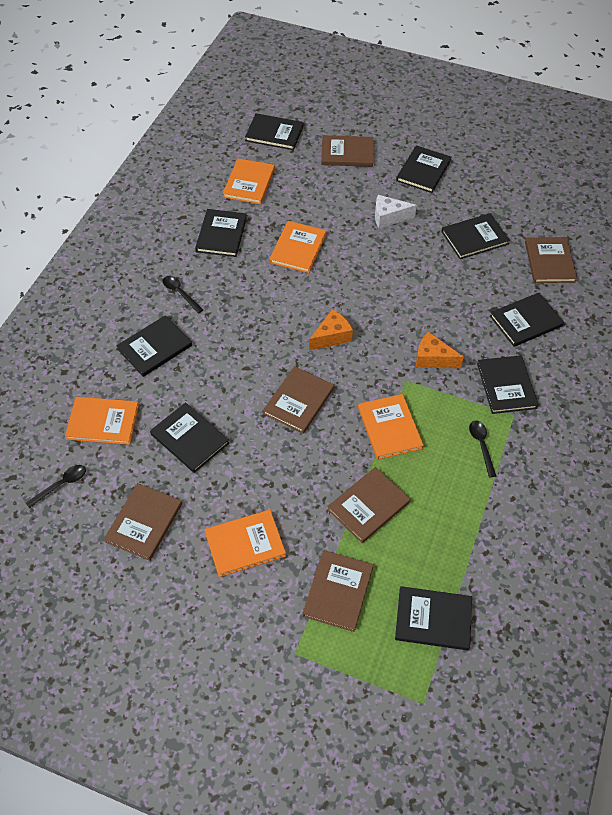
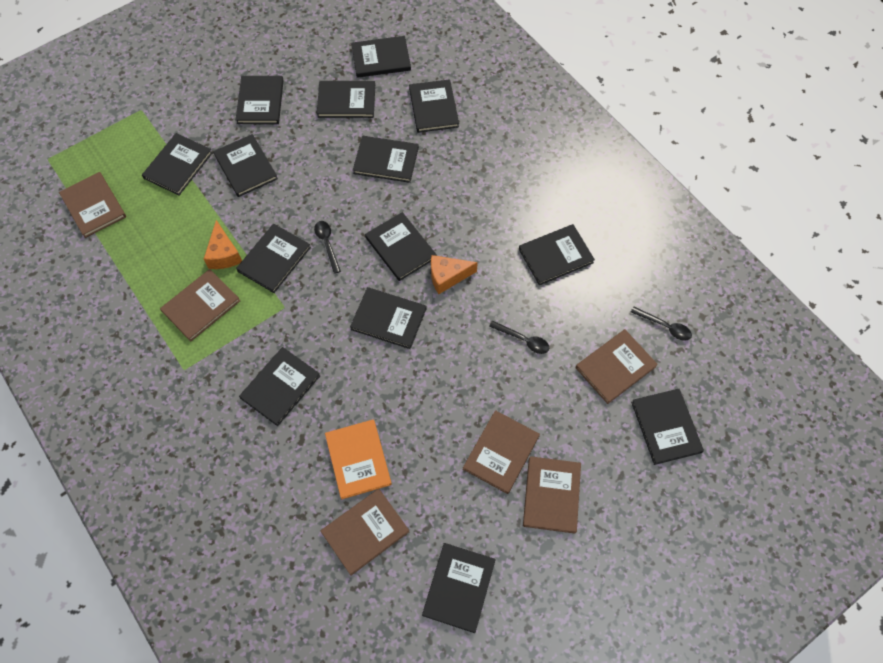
black book: [116,315,192,377] [150,402,229,473] [195,209,247,257] [245,113,304,150] [395,586,472,650] [396,146,451,193] [441,213,510,259] [477,355,539,414] [490,293,564,347] = 9 -> [142,133,212,195] [213,134,278,197] [236,76,284,124] [236,224,311,293] [239,347,320,426] [317,81,375,118] [350,287,426,349] [351,36,411,78] [353,136,419,183] [365,212,437,281] [409,79,459,133] [422,543,496,633] [519,224,595,285] [631,389,704,465] = 14
orange book: [65,397,139,445] [205,510,286,577] [223,158,275,204] [269,221,326,273] [358,394,424,460] = 5 -> [325,419,392,499] = 1
white cheese: [375,195,417,228] = 1 -> none = 0

